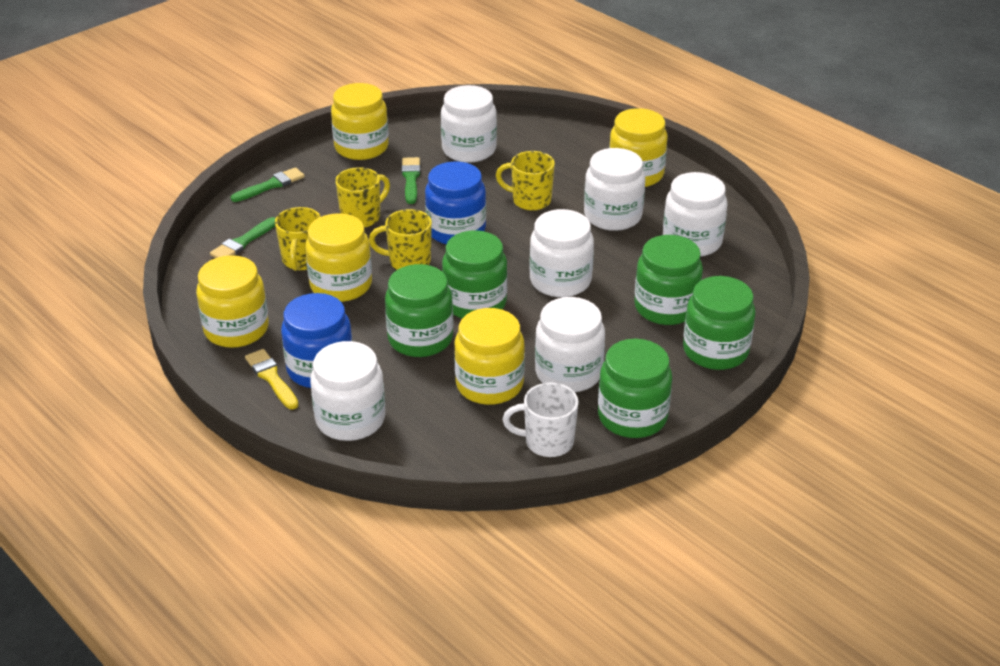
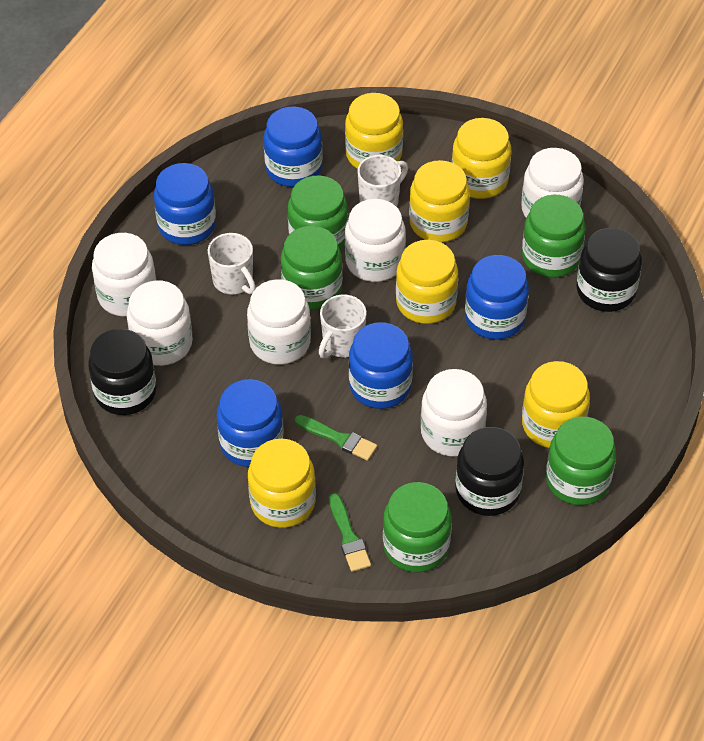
black jar: none = 0 -> [88,329,156,415] [456,427,524,516] [577,228,642,312] = 3
blue jar: [281,293,353,388] [425,161,486,244] = 2 -> [154,163,216,245] [217,379,284,467] [264,107,323,187] [349,322,413,409] [465,255,529,340] = 5
green brush: [210,217,276,258] [231,167,305,202] [402,157,421,204] = 3 -> [295,415,377,461] [329,493,371,572] = 2
white mug: [503,383,579,457] = 1 -> [208,233,256,295] [319,295,367,359] [357,155,408,207] = 3
yellow brush: [245,349,299,409] = 1 -> none = 0
yellow jar: [196,255,269,348] [305,213,372,302] [331,83,389,160] [454,308,525,405] [609,108,668,187] = 5 -> [248,439,316,528] [345,93,403,169] [396,240,458,324] [409,160,470,243] [452,118,511,199] [522,361,590,448] = 6
yellow mug: [275,207,321,271] [335,167,390,228] [369,209,432,270] [496,151,555,211] = 4 -> none = 0

